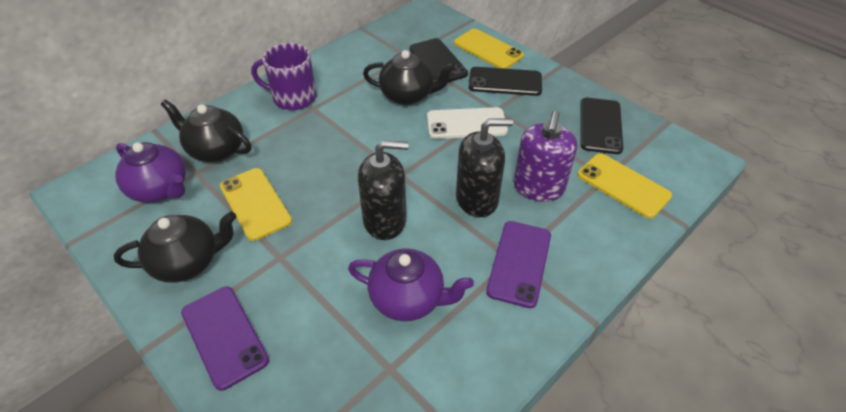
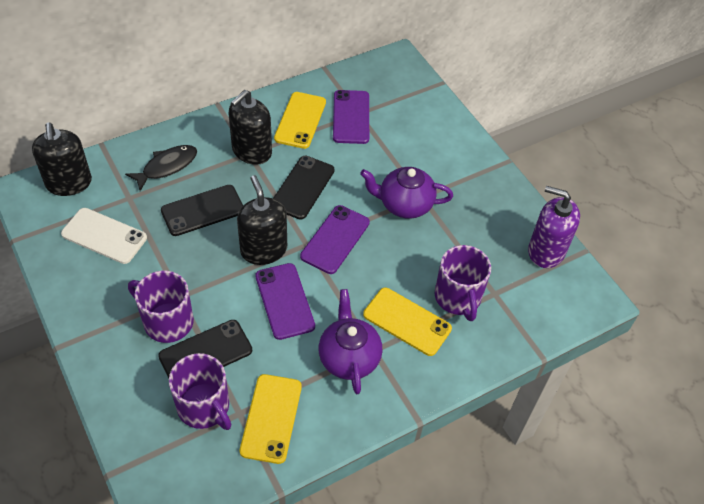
black fish: none = 0 -> [125,145,197,191] = 1
black soap dispenser: [358,140,409,240] [456,118,513,217] = 2 -> [32,123,92,196] [228,90,272,165] [237,175,287,265] = 3
black teapot: [114,211,237,283] [161,100,251,162] [363,50,455,105] = 3 -> none = 0
purple mug: [251,43,317,110] = 1 -> [128,271,194,343] [169,353,231,430] [435,245,491,321] = 3
purple phone: [181,287,269,391] [486,221,551,308] = 2 -> [255,263,315,340] [300,205,370,274] [333,90,369,144] = 3

